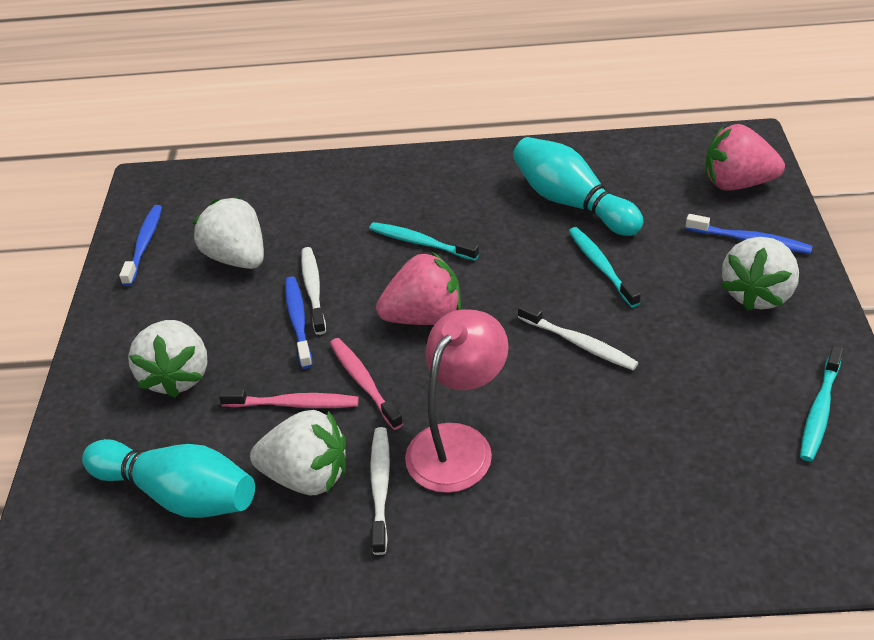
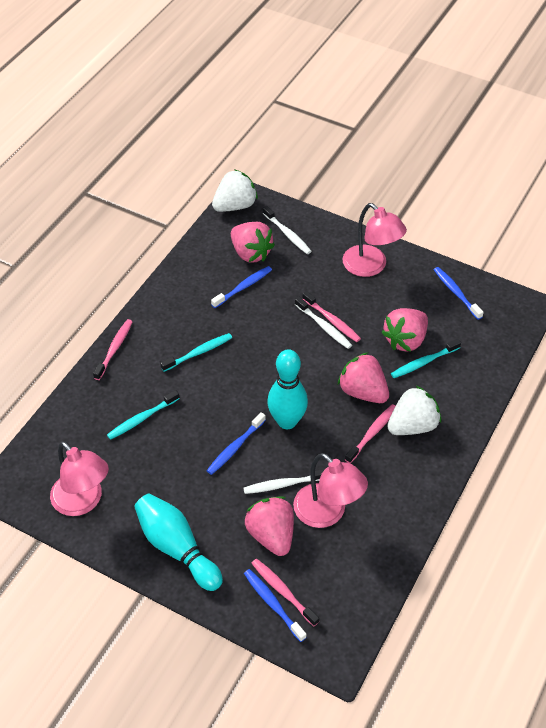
blue toothbrush: [119,205,162,286] [285,276,312,369] [686,214,813,254] = 3 -> [207,412,266,475] [211,266,272,308] [244,569,306,642] [434,267,484,320] = 4
pink lamp: [405,309,509,493] = 1 -> [50,441,109,516] [293,453,368,528] [343,203,407,277] = 3
pink strawberry: [376,251,461,325] [706,124,785,190] = 2 -> [231,222,275,263] [245,496,294,556] [338,352,389,403] [381,308,428,352] = 4
pink toothbrush: [219,389,359,408] [330,338,403,430] = 2 -> [93,319,133,380] [251,559,319,626] [302,291,361,342] [345,404,396,463] = 4
white strawberry: [128,320,208,398] [192,196,264,269] [250,410,346,495] [721,237,799,311] = 4 -> [212,169,258,212] [387,385,441,435] = 2

